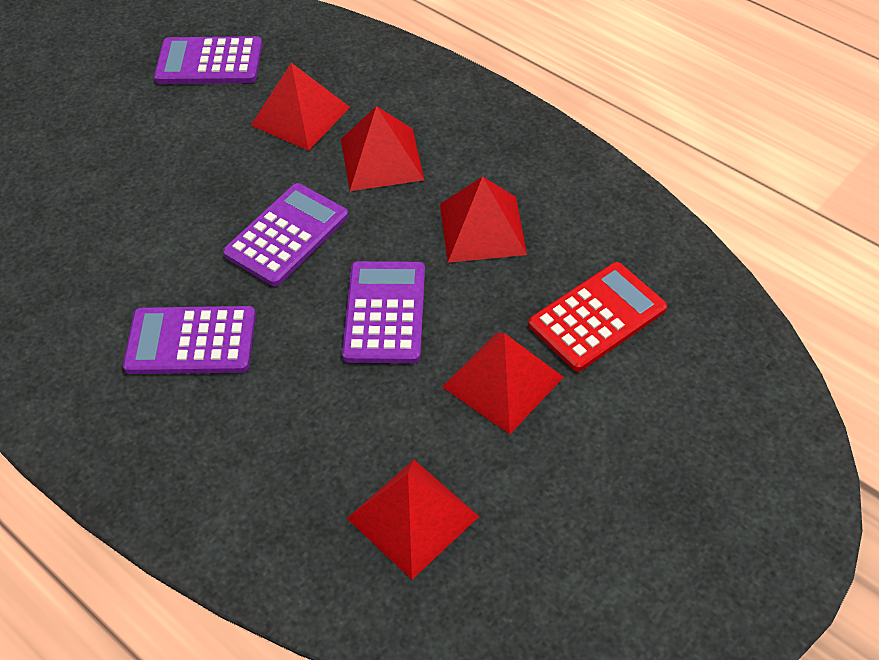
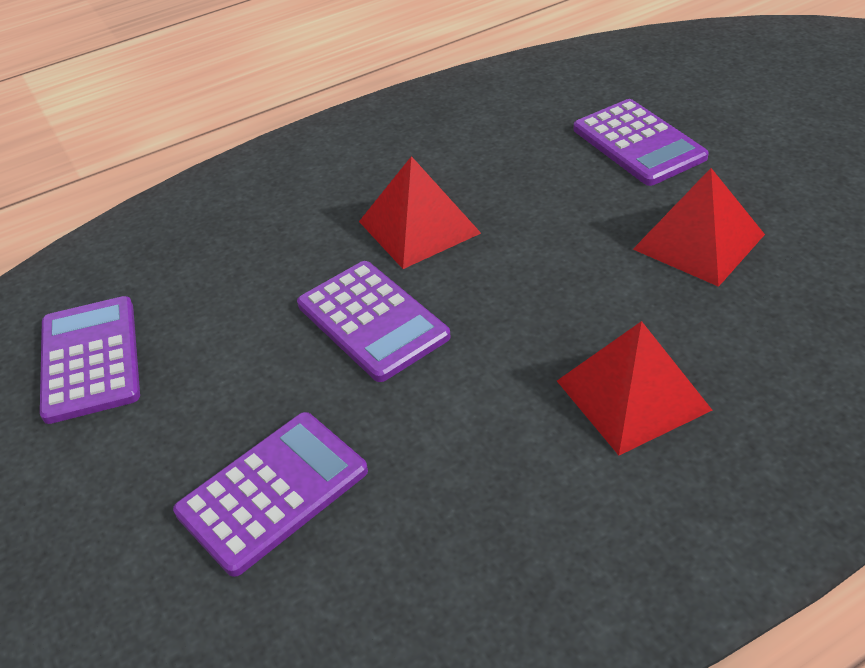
red calculator: [529,262,667,372] = 1 -> none = 0
red pyramid: [251,63,350,151] [341,106,424,191] [347,460,480,579] [440,176,527,263] [442,333,564,434] = 5 -> [359,156,481,269] [557,321,712,455] [633,168,765,287] = 3

